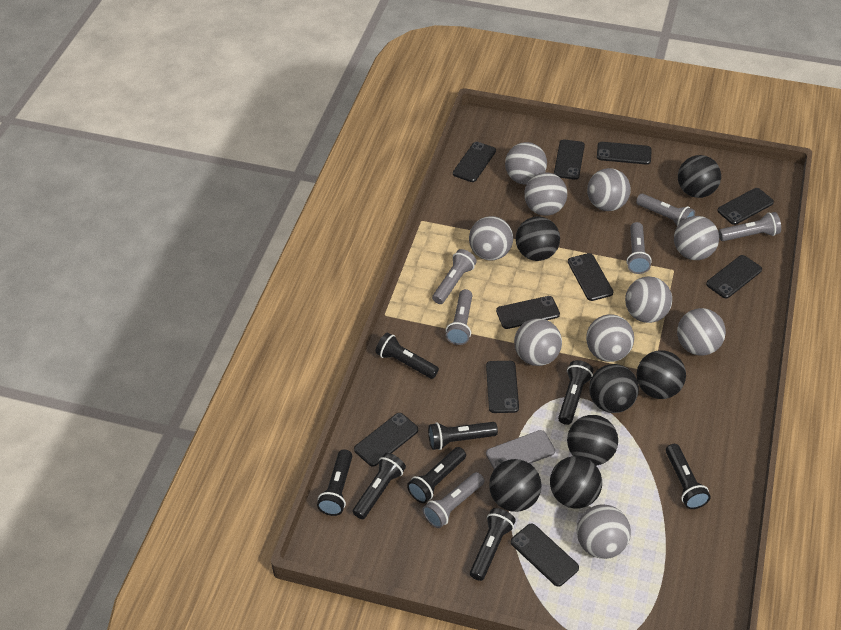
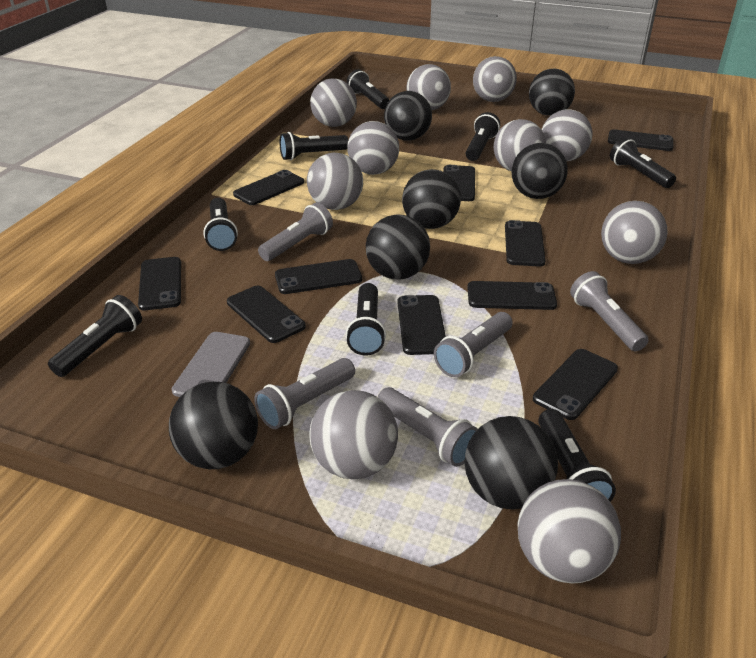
grey flashlight: [423,472,484,528] [432,249,477,304] [446,289,473,345] [627,222,652,274] [636,194,695,226] [719,212,781,241] = 6 -> [254,358,355,429] [258,203,333,261] [378,387,478,467] [434,312,513,377] [570,271,648,351] = 5

